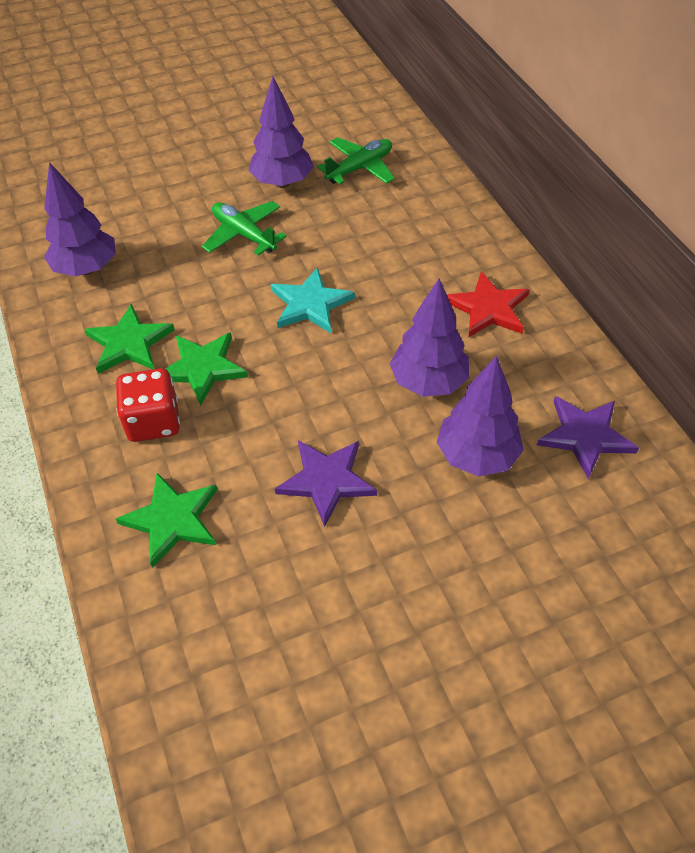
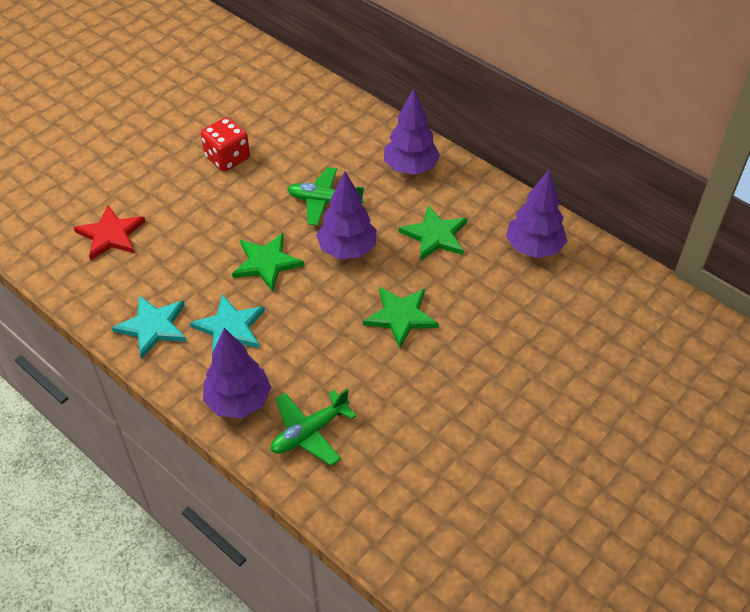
purple star: [275,440,377,527] [537,396,639,479] = 2 -> none = 0
turquoise star: [271,267,355,333] = 1 -> [112,295,187,359] [190,294,265,353] = 2

